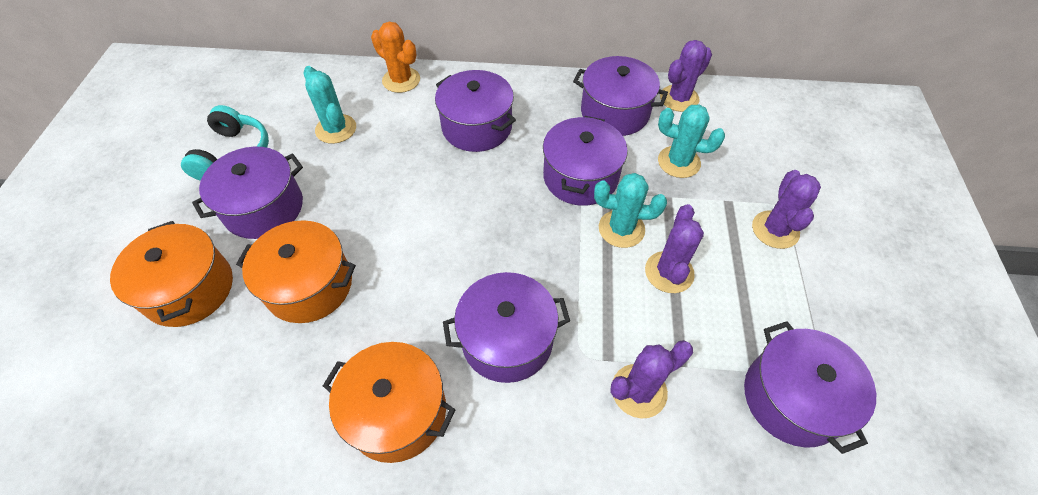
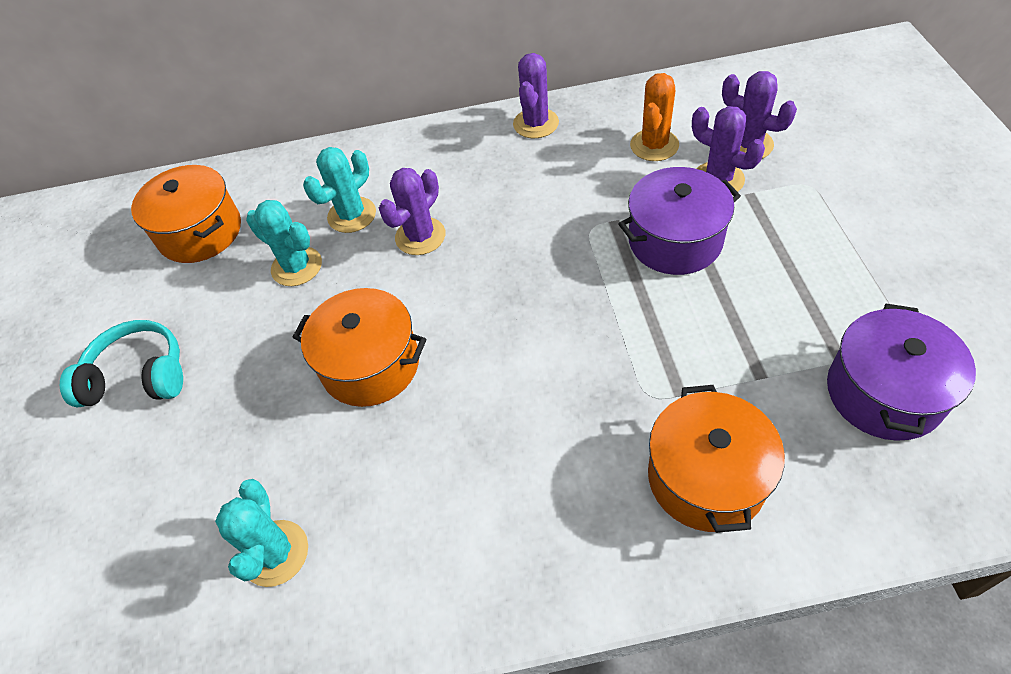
purple pot: [192,147,303,239] [435,70,516,152] [443,272,570,383] [543,116,628,206] [573,56,668,136] [744,321,876,454] = 6 -> [618,167,741,275] [827,304,976,441] = 2

